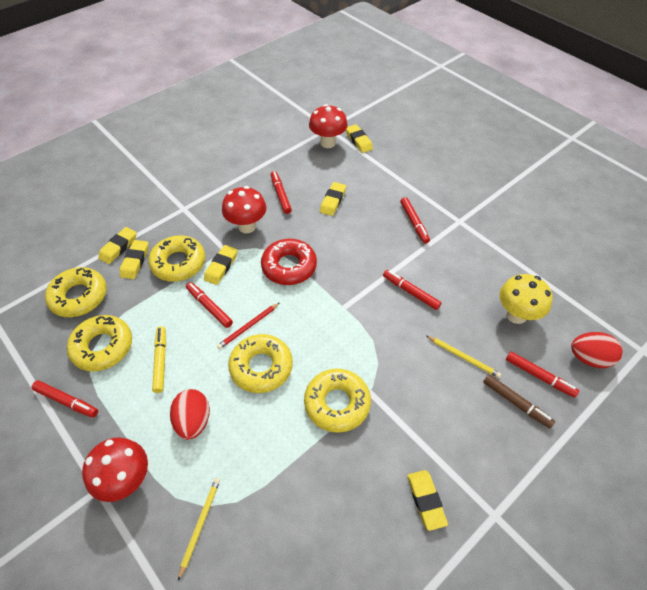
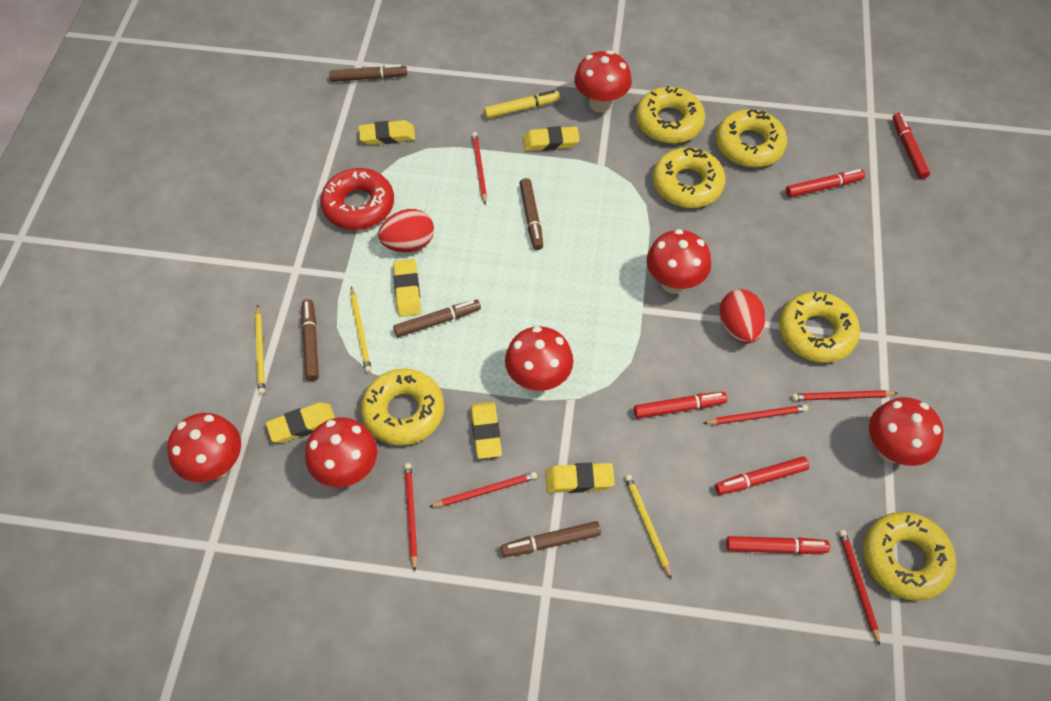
brown marker: [483,375,555,428] = 1 -> [301,299,319,381] [330,64,407,82] [393,299,481,337] [501,521,601,557] [519,178,543,250] = 5
red marker: [31,380,98,418] [186,282,233,328] [271,171,292,214] [383,270,441,310] [400,197,430,244] [506,351,579,398] = 6 -> [634,392,727,419] [715,457,809,495] [726,536,830,554] [786,169,865,198] [892,113,930,179] = 5
red mushroom: [82,437,148,502] [222,186,267,233] [309,104,348,148] = 3 -> [167,413,241,482] [305,418,378,487] [505,326,574,392] [574,50,632,113] [647,229,711,294] [869,397,944,466] = 6
red pencil: [217,303,279,349] = 1 -> [404,463,418,571] [429,472,537,507] [472,132,487,205] [704,405,808,425] [792,390,898,401] [839,530,880,646] = 6
yellow donut: [45,267,107,317] [67,315,132,371] [149,235,205,282] [228,334,293,393] [304,369,371,433] = 5 -> [361,369,444,446] [636,86,705,144] [653,147,725,208] [716,109,787,167] [779,292,860,363] [863,512,956,601] = 6
yellow mushroom: [500,274,553,324] = 1 -> none = 0
yellow pencil: [178,478,220,581] [427,336,501,378] = 2 -> [255,305,265,395] [350,287,372,373] [625,475,672,580] = 3

